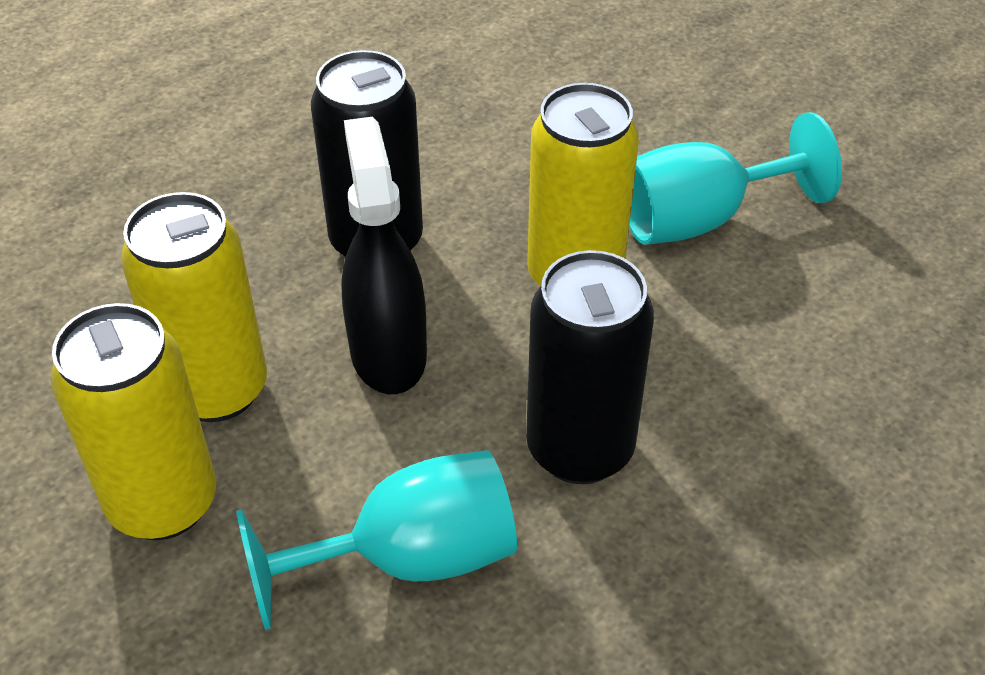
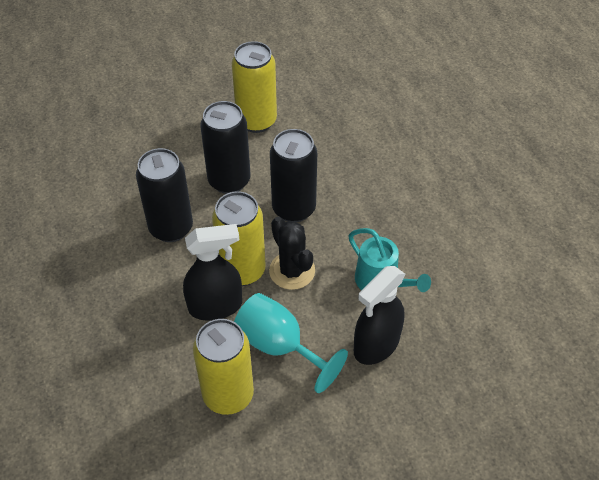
black cactus: none = 0 -> [269,217,315,290] = 1
black can: [311,50,423,257] [526,250,654,484] = 2 -> [136,148,193,242] [200,101,251,194] [270,129,317,222] = 3
black spray bottle: [341,117,427,394] = 1 -> [183,224,242,321] [354,266,405,365] = 2
turquoise goblet: [236,450,517,630] [629,112,842,245] = 2 -> [234,293,348,393] = 1
turquoise watering can: none = 0 -> [349,228,431,292] = 1

